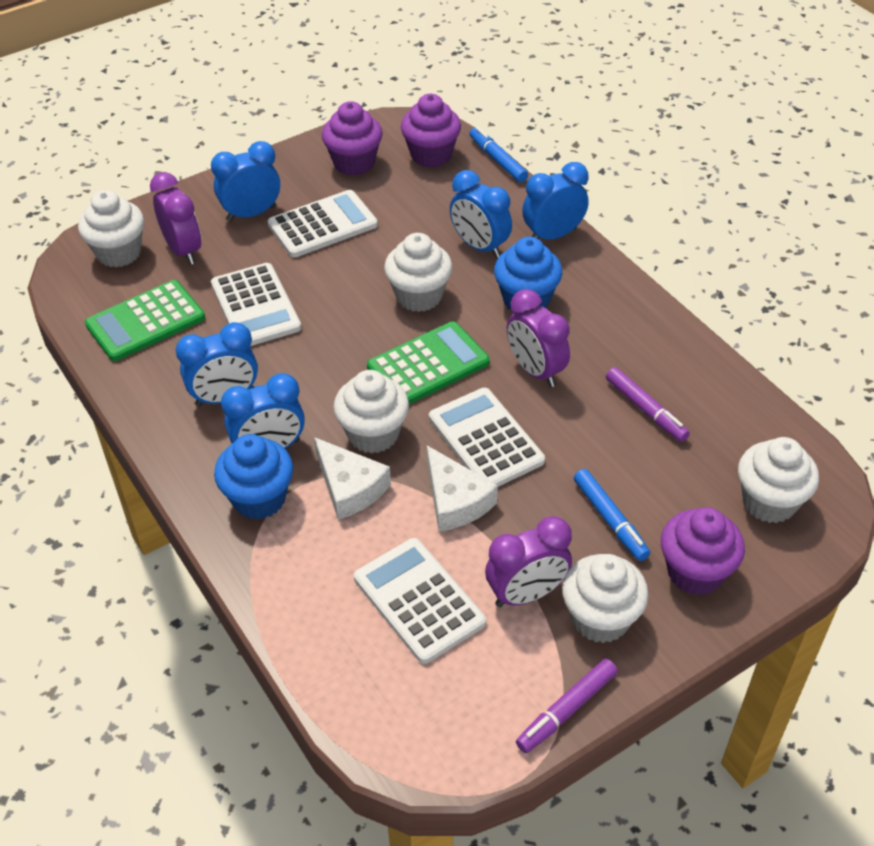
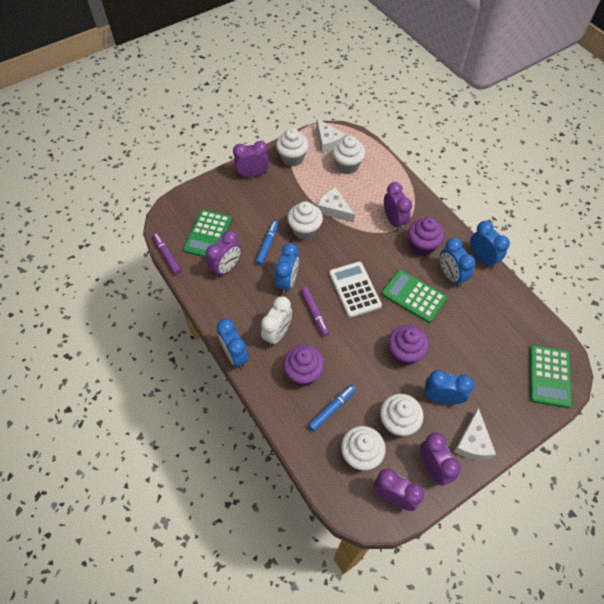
blue cupcake: [214,434,293,520] [494,237,562,312] = 2 -> none = 0
green calculator: [85,280,205,361] [367,321,490,404] = 2 -> [183,209,232,258] [382,270,447,323] [530,345,572,408] = 3
purple clock: [150,172,201,265] [485,516,572,607] [507,289,570,387] = 3 -> [206,231,241,277] [233,141,269,177] [374,468,424,511] [384,182,412,231] [420,433,461,486] = 5
white calculator: [211,263,301,346] [268,190,378,258] [354,538,486,664] [429,388,545,487] = 4 -> [329,262,382,318] = 1
white cheese: [314,437,391,520] [427,446,498,532] = 2 -> [316,119,346,153] [317,188,355,222] [454,408,496,460] = 3
white clock: none = 0 -> [261,296,292,346] = 1

